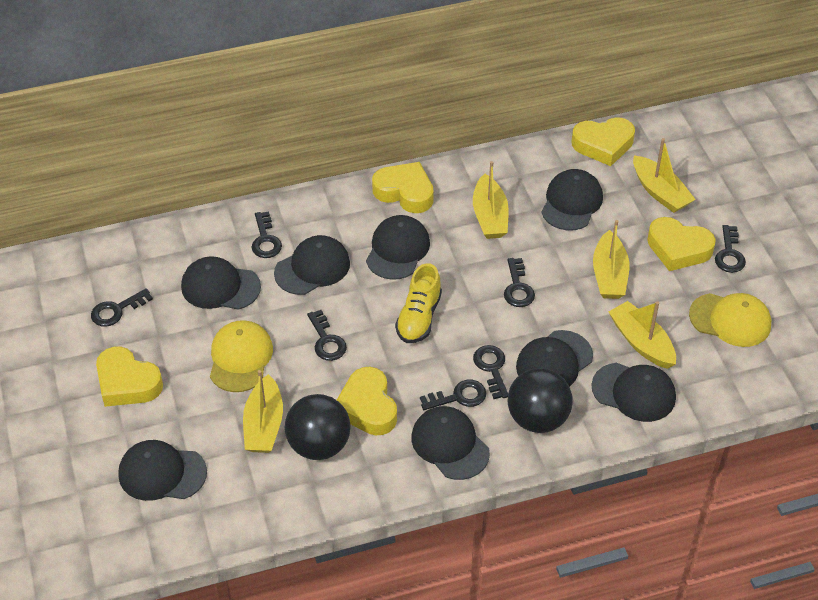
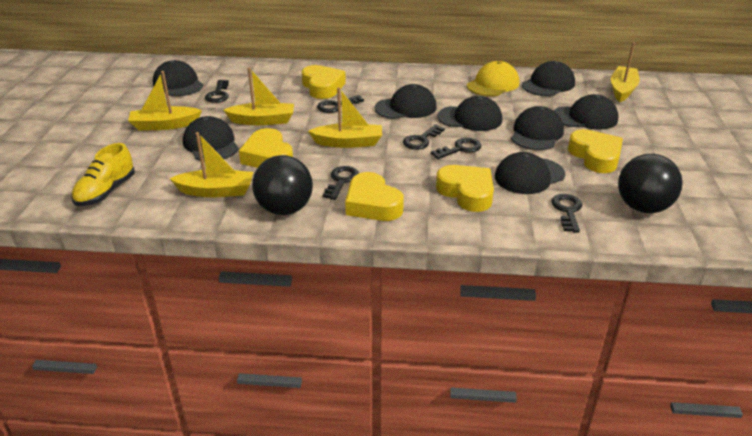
black key: [91,288,153,327] [252,211,282,258] [307,310,347,361] [420,380,486,410] [473,345,508,399] [504,258,535,307] [715,225,746,273] = 7 -> [205,80,229,103] [317,95,364,113] [323,166,359,200] [403,124,445,150] [431,138,482,159] [551,194,582,233] = 6
yellow cap: [210,320,273,392] [689,293,771,347] = 2 -> [467,61,519,97] = 1

